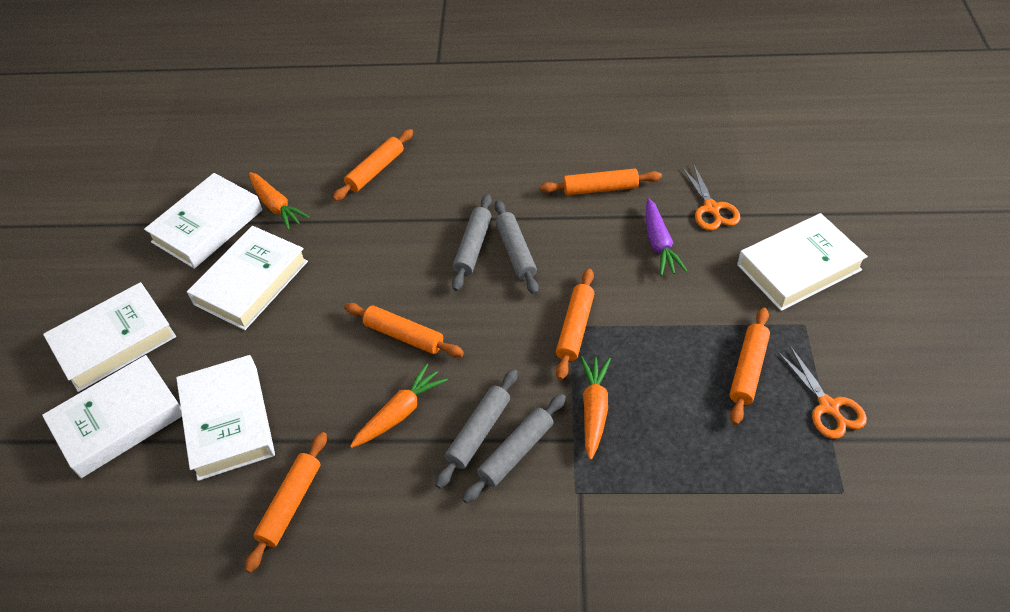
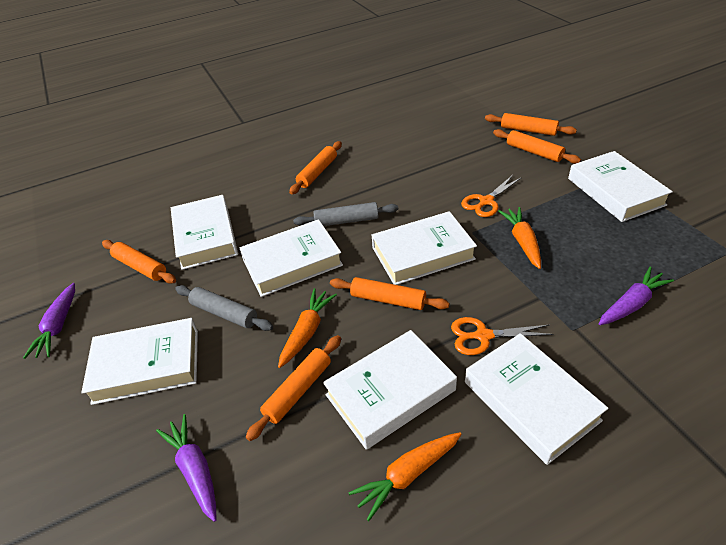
grey rolling pin: [435,369,518,489] [452,194,492,291] [462,394,566,503] [494,200,539,295] = 4 -> [175,285,273,331] [293,202,398,226] = 2
purple carrot: [646,198,688,276] = 1 -> [23,283,75,359] [156,414,216,522] [599,267,674,325] = 3
white book: [42,355,182,478] [43,282,176,392] [144,173,263,269] [176,355,275,481] [187,226,308,330] [737,213,868,311] = 6 -> [81,318,198,405] [171,195,238,270] [239,219,343,297] [323,330,457,450] [372,211,477,285] [465,333,608,465] [568,151,673,222] = 7

